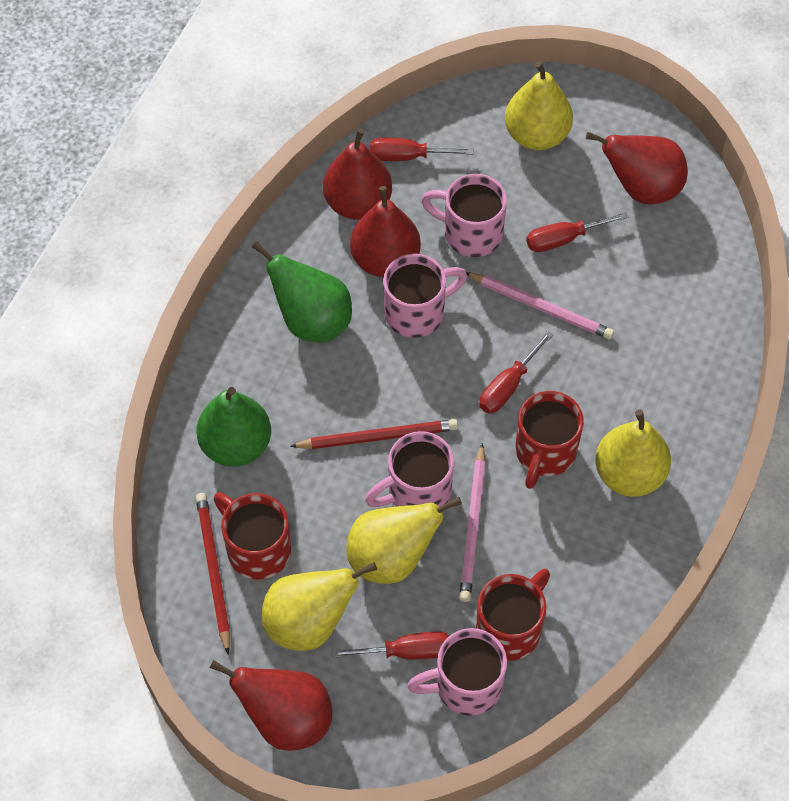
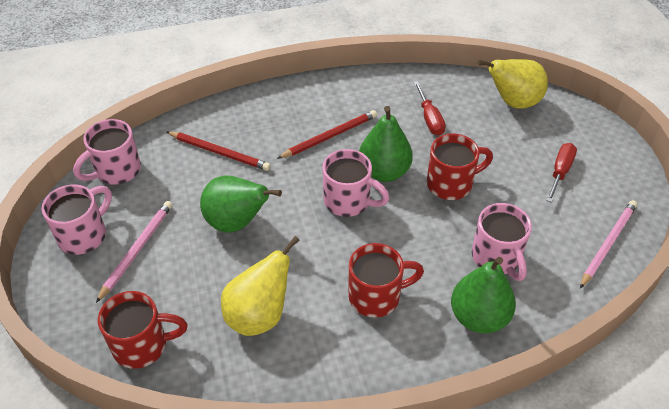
green pear: [197,387,271,467] [252,241,352,343] = 2 -> [200,175,282,233] [359,106,413,182] [451,257,516,333] = 3
red pear: [210,660,332,751] [323,128,392,220] [350,186,421,277] [586,132,688,205] = 4 -> none = 0
red screwdriver: [331,631,449,660] [370,138,474,161] [479,331,554,414] [526,212,629,252] = 4 -> [414,81,446,136] [546,143,577,202] = 2
yellow pear: [261,562,377,651] [346,497,462,584] [505,61,573,150] [595,409,671,497] = 4 -> [221,236,300,336] [478,59,548,109] = 2

